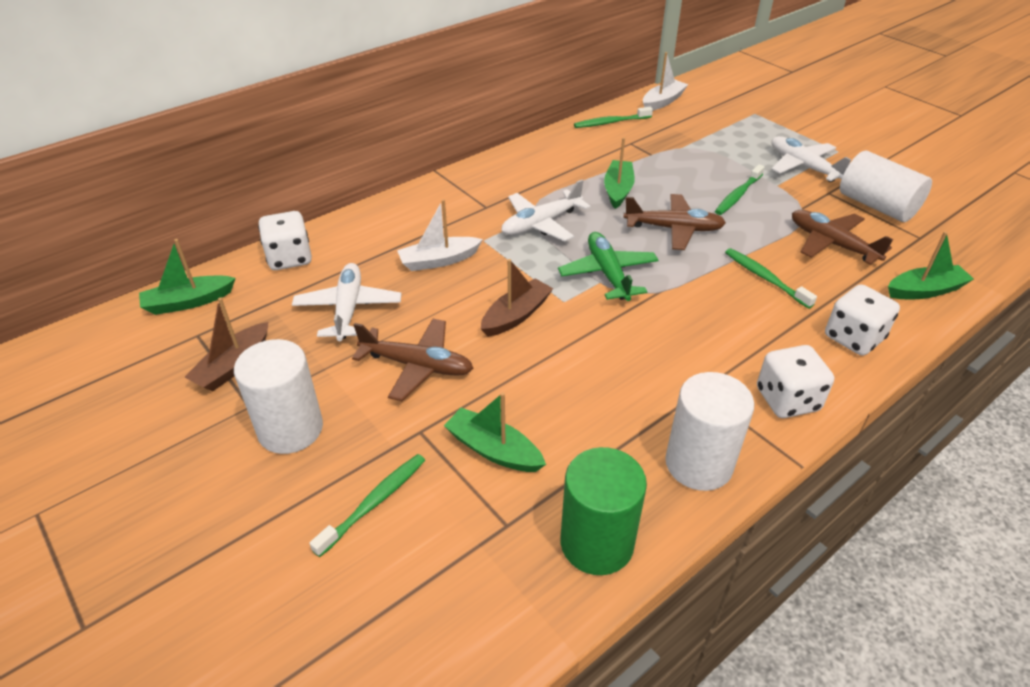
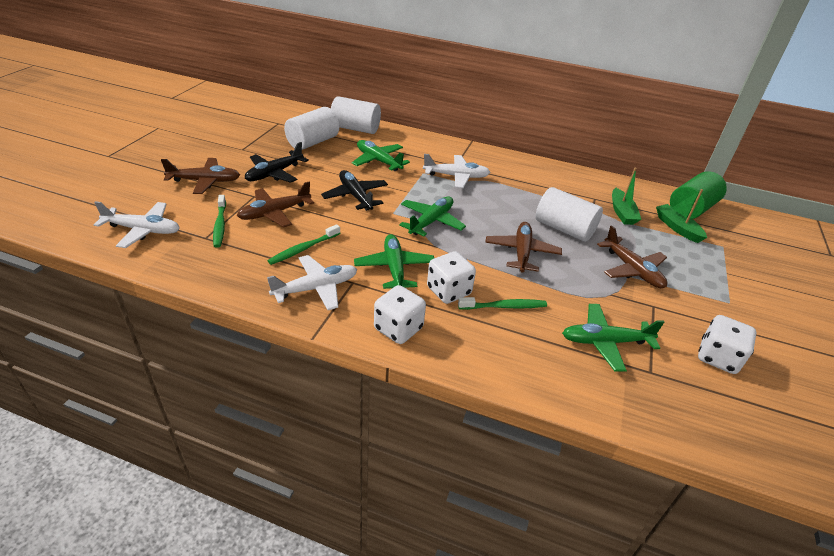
black plane: none = 0 -> [245,142,309,183] [321,170,388,211] = 2
brown boat: [184,297,268,391] [481,259,553,337] = 2 -> none = 0
brown plane: [352,319,473,401] [623,194,726,250] [792,210,893,265] = 3 -> [161,158,240,194] [237,182,314,228] [485,222,562,273] [597,225,667,288] = 4
green boat: [139,239,236,315] [444,392,546,472] [604,137,635,209] [888,231,974,299] = 4 -> [612,168,642,225] [656,189,707,243] = 2
green plane: [558,232,659,301] = 1 -> [352,140,410,171] [354,234,434,289] [399,196,466,236] [562,304,664,372] = 4
green toothbrush: [309,454,425,557] [574,107,653,128] [715,164,765,215] [725,248,817,309] = 4 -> [213,195,226,248] [268,224,340,265] [458,297,547,310] = 3
white boat: [397,199,483,271] [643,52,688,110] = 2 -> none = 0

